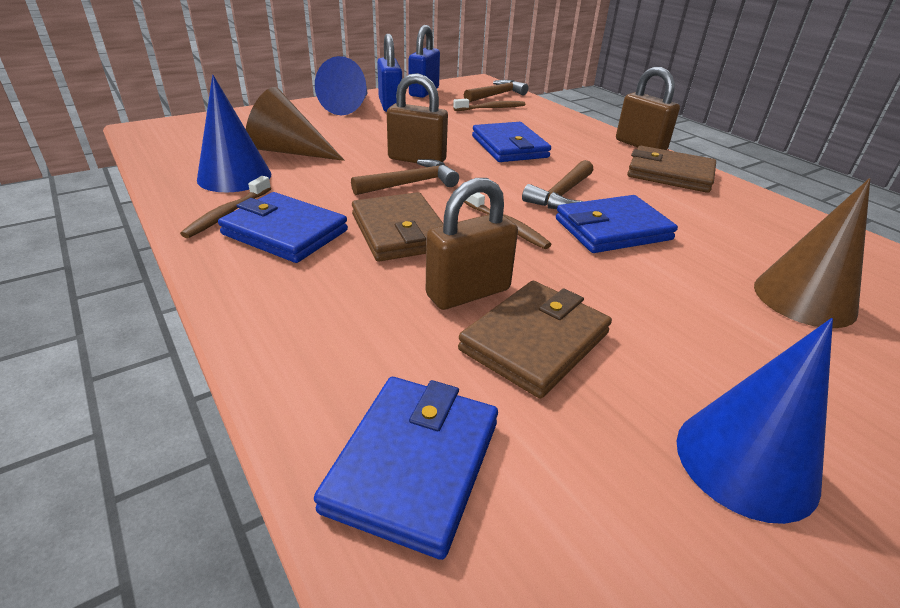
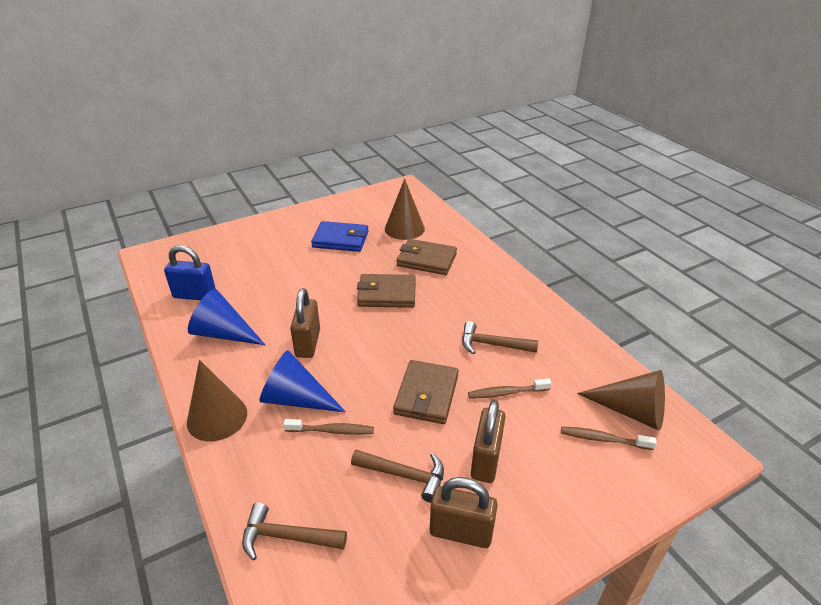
blue cone: [197,75,271,192] [315,56,368,115] [677,318,833,524] = 3 -> [188,289,265,345] [259,350,346,412] = 2
blue padlock: [377,34,402,112] [409,25,440,98] = 2 -> [164,245,216,300] = 1
blue wallet: [218,192,348,263] [314,377,498,560] [472,122,551,162] [556,195,678,253] = 4 -> [311,221,368,252] = 1
brown cone: [246,87,345,161] [754,178,870,328] = 2 -> [187,360,247,441] [385,179,425,240] [577,370,665,431] = 3

